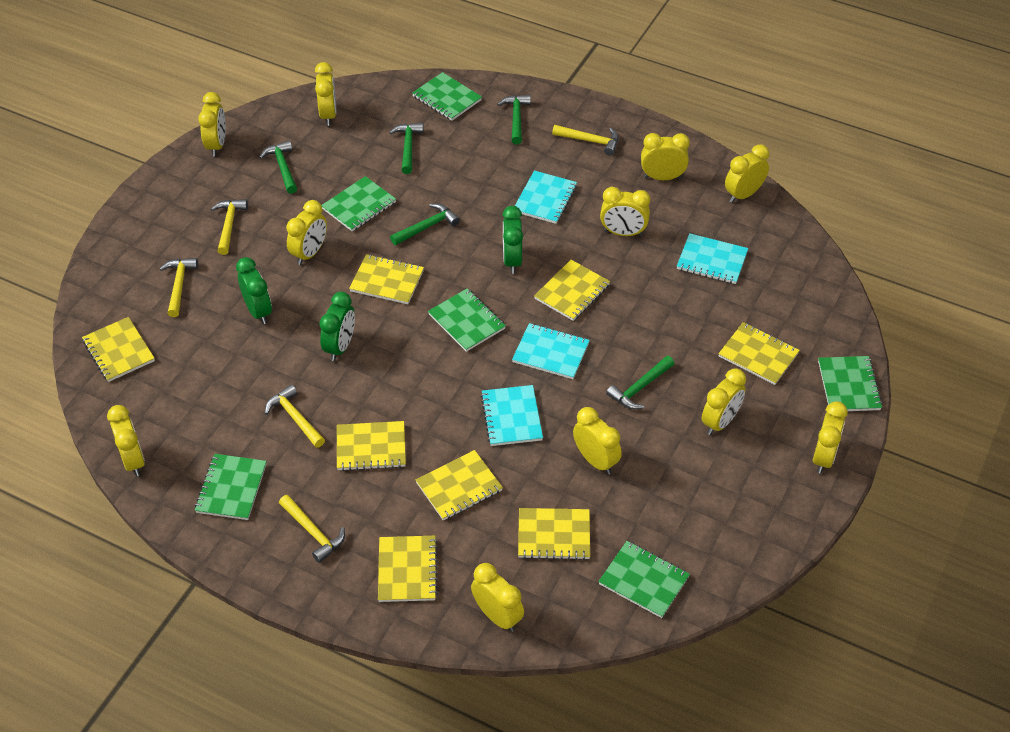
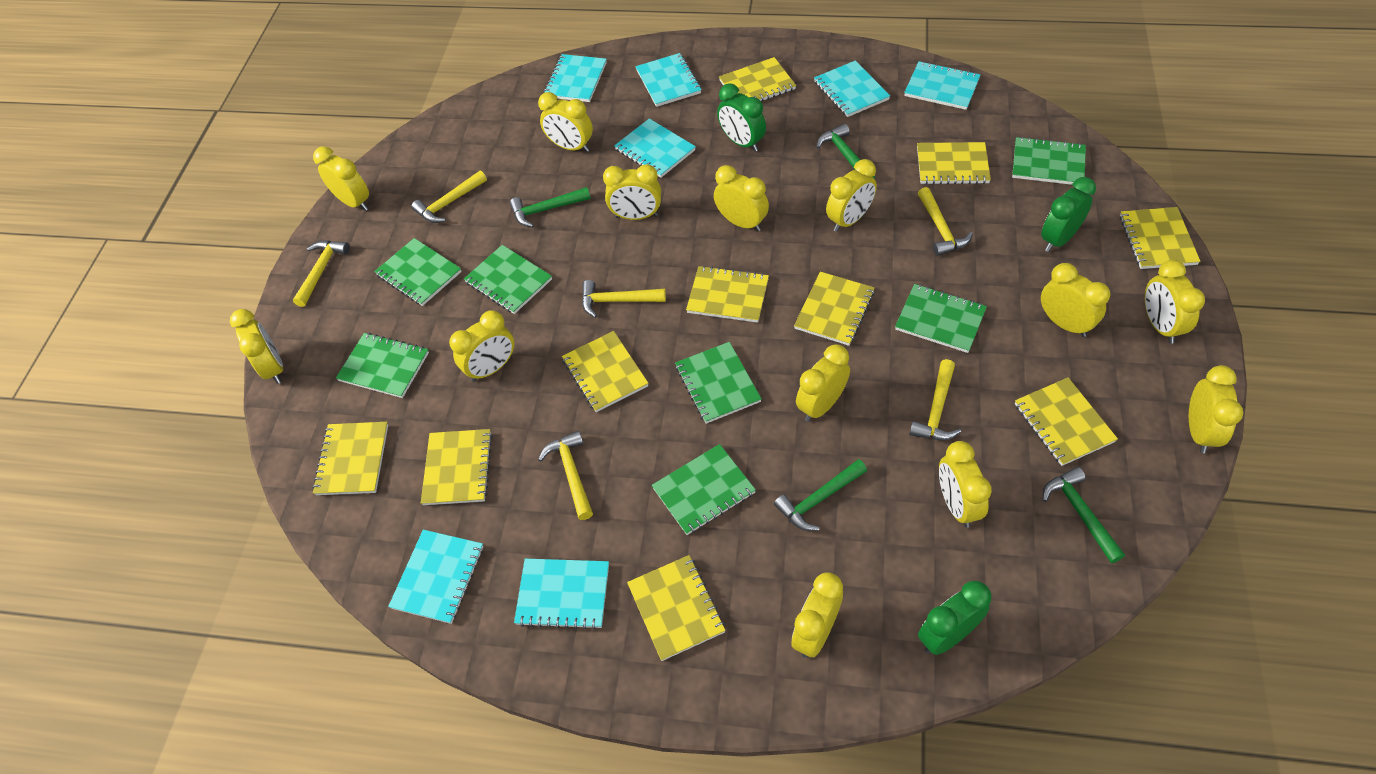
green hammer: [259,141,297,194] [389,123,423,174] [390,203,460,245] [498,95,531,144] [606,356,674,409] = 5 -> [510,187,591,228] [774,459,867,531] [816,123,875,178] [1043,467,1125,563] = 4
green notebook: [195,454,267,520] [321,176,396,231] [412,72,482,121] [428,288,506,352] [598,541,690,618] [818,356,883,411] = 6 -> [336,333,429,398] [374,238,462,306] [464,245,552,314] [652,444,756,535] [675,342,762,424] [895,284,987,353] [1012,137,1086,185] = 7
turquoise notebook: [481,385,543,446] [512,323,590,379] [515,170,577,224] [677,233,748,284] = 4 -> [388,530,483,624] [514,559,609,630] [544,54,607,102] [614,118,696,178] [636,53,701,107] [814,60,890,117] [904,61,980,110] = 7
yellow clock: [107,405,145,476] [198,92,226,157] [286,200,327,265] [315,62,336,126] [471,563,524,632] [573,407,622,474] [600,187,650,236] [641,133,690,180] [702,368,746,435] [725,144,769,203] [813,401,848,473] = 11 -> [230,309,283,384] [313,147,369,211] [449,310,514,382] [538,92,593,152] [603,164,661,220] [714,165,769,231] [791,572,843,658] [796,345,850,422] [826,159,877,232] [939,441,992,528] [1041,263,1110,337] [1145,260,1205,344] [1189,365,1243,453] = 13
yellow hammer: [160,258,198,317] [211,199,248,255] [265,384,325,448] [279,495,345,563] [552,125,618,155] = 5 -> [293,240,350,307] [411,170,487,223] [538,431,593,520] [582,280,666,318] [909,359,961,440] [918,187,973,256] = 6
yellow notebook: [82,317,155,382] [337,421,406,471] [349,254,424,304] [378,536,438,602] [416,450,503,521] [518,508,590,560] [534,260,610,321] [718,322,800,385] = 8 -> [312,422,388,495] [421,429,492,505] [562,331,649,412] [627,555,726,661] [686,266,769,323] [719,57,796,101] [794,272,874,346] [917,142,991,185] [1015,377,1118,466] [1120,207,1201,269] = 10

